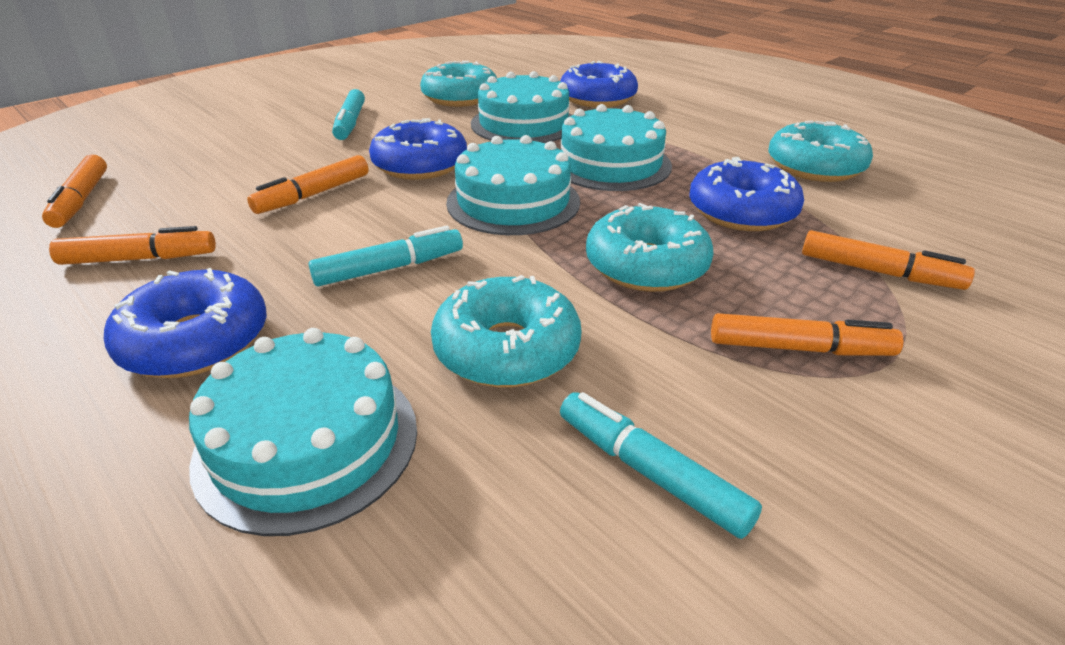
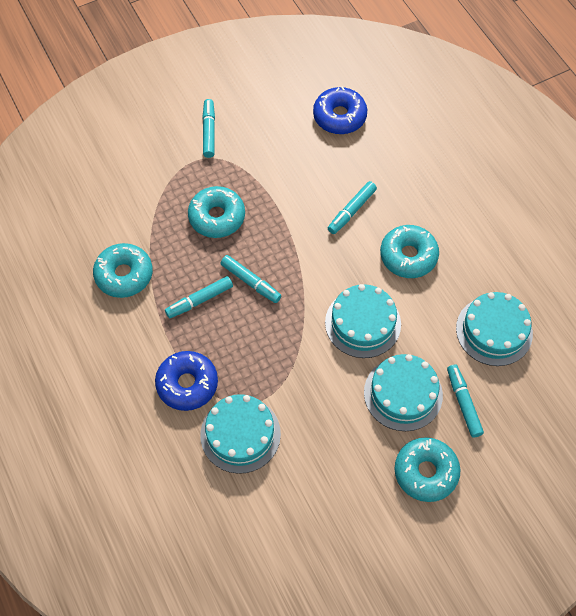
blue donut: [104,268,267,378] [369,118,467,180] [560,61,638,108] [689,157,804,231] = 4 -> [155,351,218,411] [313,87,367,134] = 2
orange marker: [42,155,107,228] [49,226,216,265] [247,155,369,214] [711,313,903,356] [802,230,975,290] = 5 -> none = 0
turquoise marker: [309,226,463,286] [332,89,365,140] [560,392,762,539] = 3 -> [165,276,233,318] [202,99,215,158] [220,255,281,303] [328,181,377,234] [447,364,484,438] = 5

